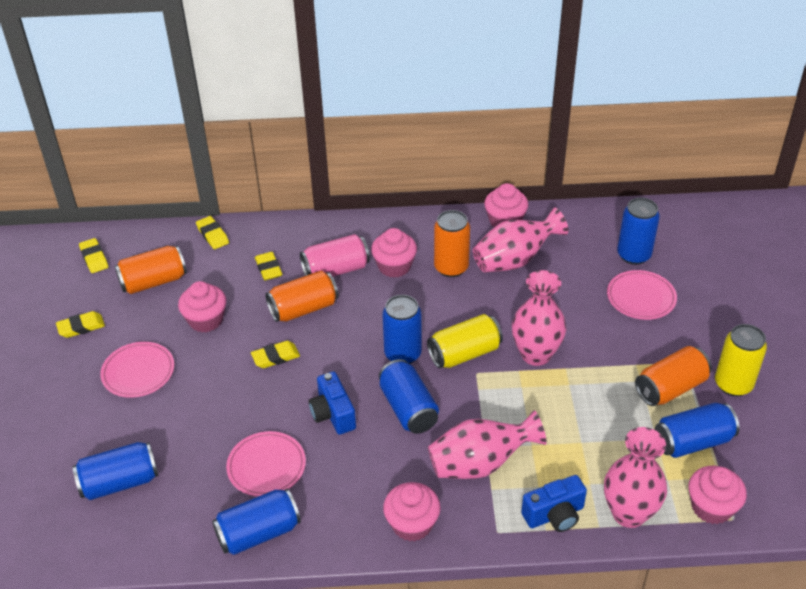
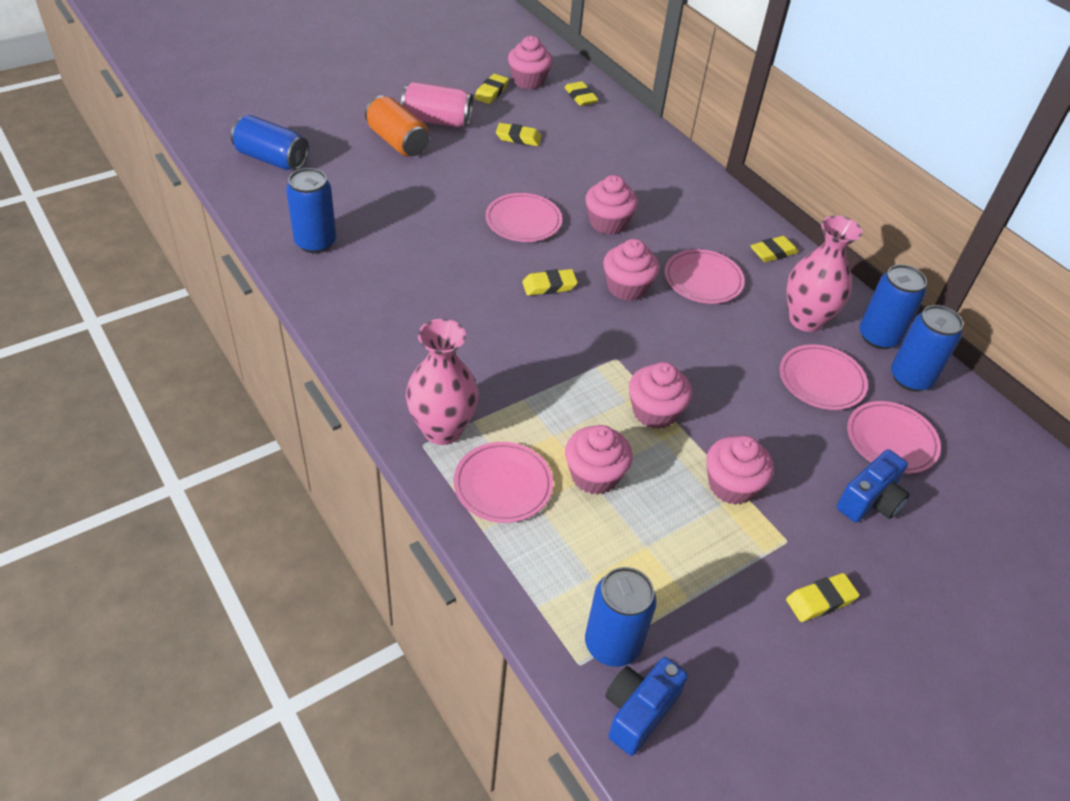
blue can: [73,442,159,500] [212,489,301,555] [379,359,439,434] [382,295,422,364] [617,198,660,265] [655,403,740,458] = 6 -> [231,115,309,170] [286,168,336,253] [585,567,657,667] [859,264,927,349] [891,305,963,392] = 5
orange can: [115,246,187,294] [265,271,339,322] [434,210,470,277] [635,346,712,406] = 4 -> [365,95,429,157] = 1
pink cupcake: [178,281,226,332] [371,228,417,278] [383,482,441,542] [484,183,529,227] [688,466,747,524] = 5 -> [508,36,553,89] [565,425,633,495] [585,175,638,235] [603,239,660,301] [629,362,692,429] [706,436,774,505] = 6
pink plate: [100,342,174,398] [226,431,306,497] [607,270,677,320] = 3 -> [454,442,553,523] [485,193,562,242] [664,249,745,304] [780,344,868,410] [847,401,941,474] = 5
pink vase: [428,410,547,479] [473,208,568,272] [512,270,566,366] [604,427,667,528] = 4 -> [406,319,479,445] [787,215,862,332] = 2
yellow can: [427,314,503,368] [715,324,767,396] = 2 -> none = 0
yellow eraser: [56,311,105,338] [79,238,108,273] [196,216,229,249] [251,341,300,368] [255,252,282,280] = 5 -> [474,74,509,104] [496,123,541,146] [522,269,578,296] [564,81,598,106] [750,236,799,262] [786,573,859,622] = 6

